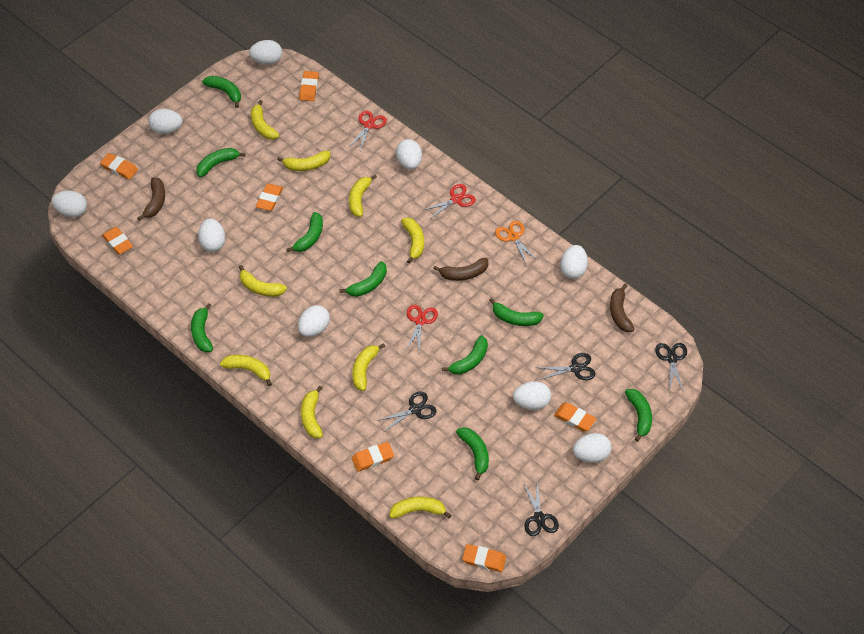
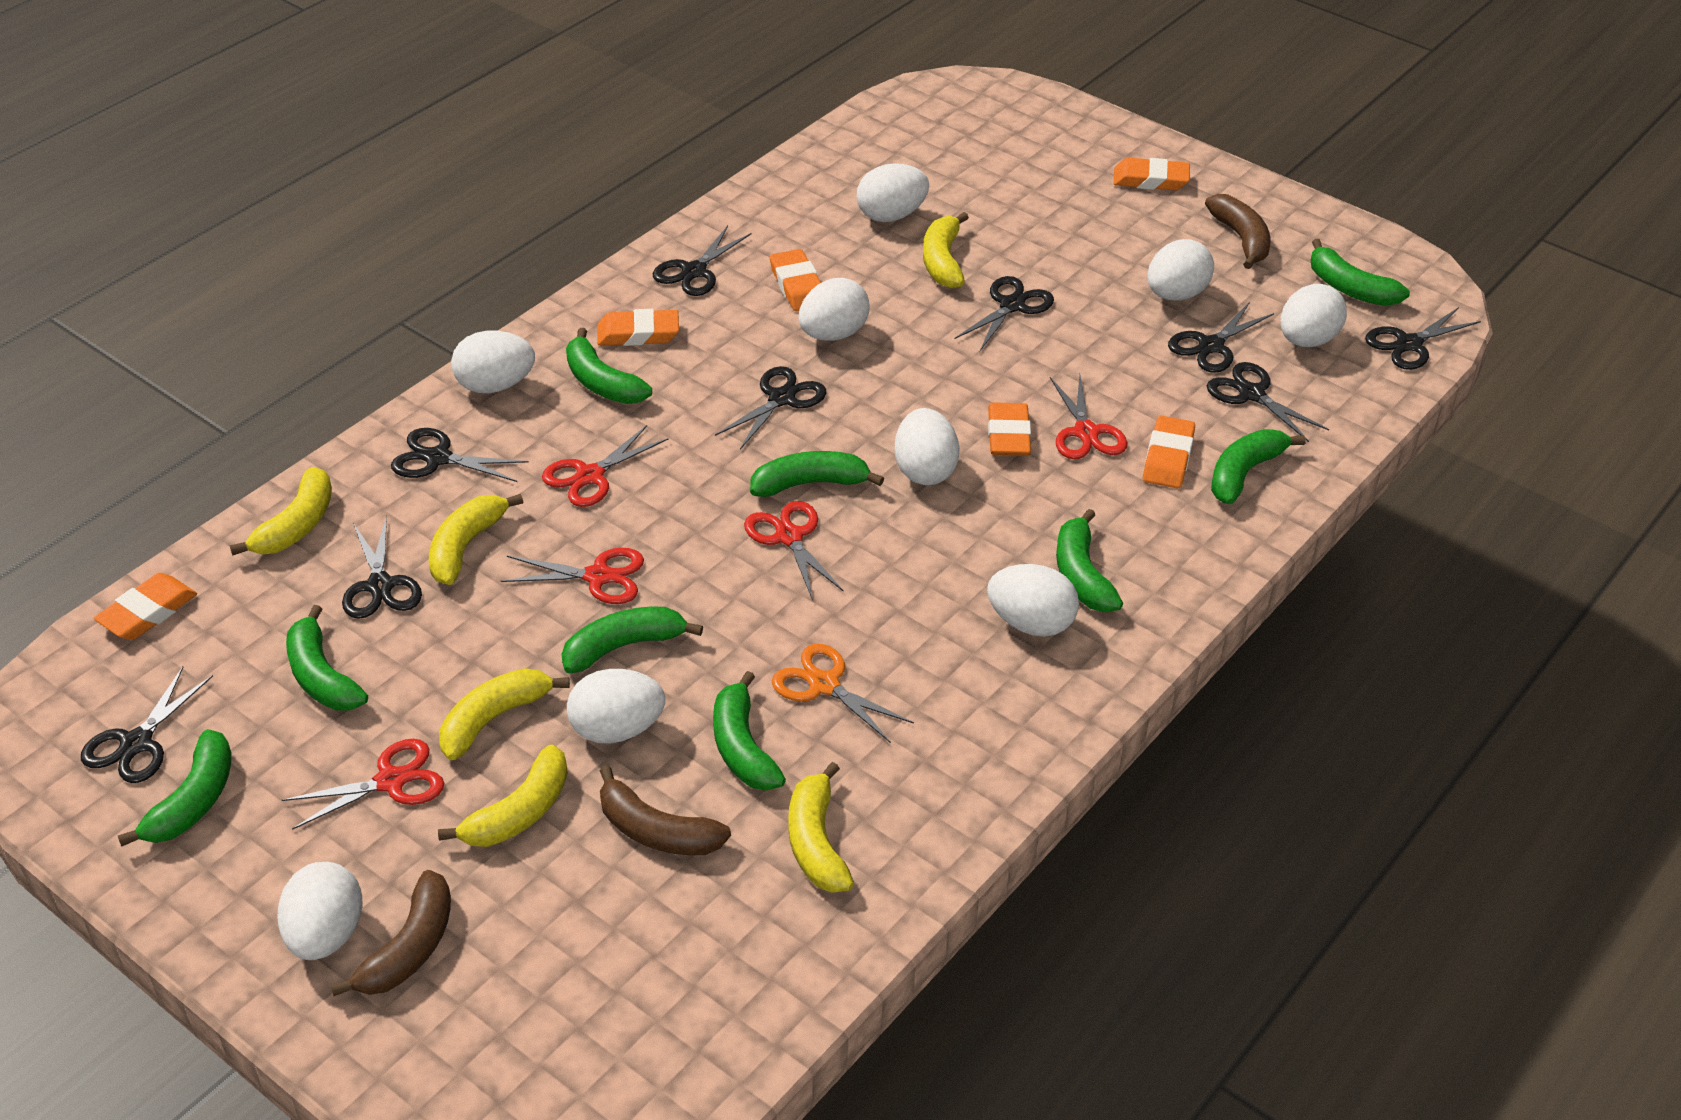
black scissors: [376,391,436,431] [524,481,559,536] [536,353,595,380] [655,343,687,392] = 4 -> [81,667,213,783] [342,516,422,619] [391,428,529,482] [653,226,752,296] [715,366,826,449] [955,276,1054,351] [1168,302,1274,373] [1207,362,1329,442] [1365,307,1481,370] = 9
orange eraser: [100,153,138,180] [102,227,133,255] [256,184,283,211] [299,71,319,101] [352,442,394,472] [462,544,506,572] [554,403,596,432] = 7 -> [94,573,197,640] [597,309,679,346] [770,249,821,311] [988,402,1031,456] [1113,158,1190,190] [1143,416,1195,489] = 6
red scissors: [348,110,387,151] [406,305,438,351] [422,184,476,220] = 3 -> [282,739,444,830] [501,548,644,604] [542,425,668,507] [744,501,844,601] [1050,375,1127,459] = 5
yellow banana: [220,355,272,386] [239,265,287,297] [251,100,279,140] [277,151,330,171] [301,386,323,438] [349,175,377,217] [352,343,385,391] [389,496,452,519] [401,217,424,264] = 9 -> [230,467,332,556] [429,494,523,585] [438,745,568,847] [439,668,570,760] [788,762,854,893] [923,212,969,289] = 6

